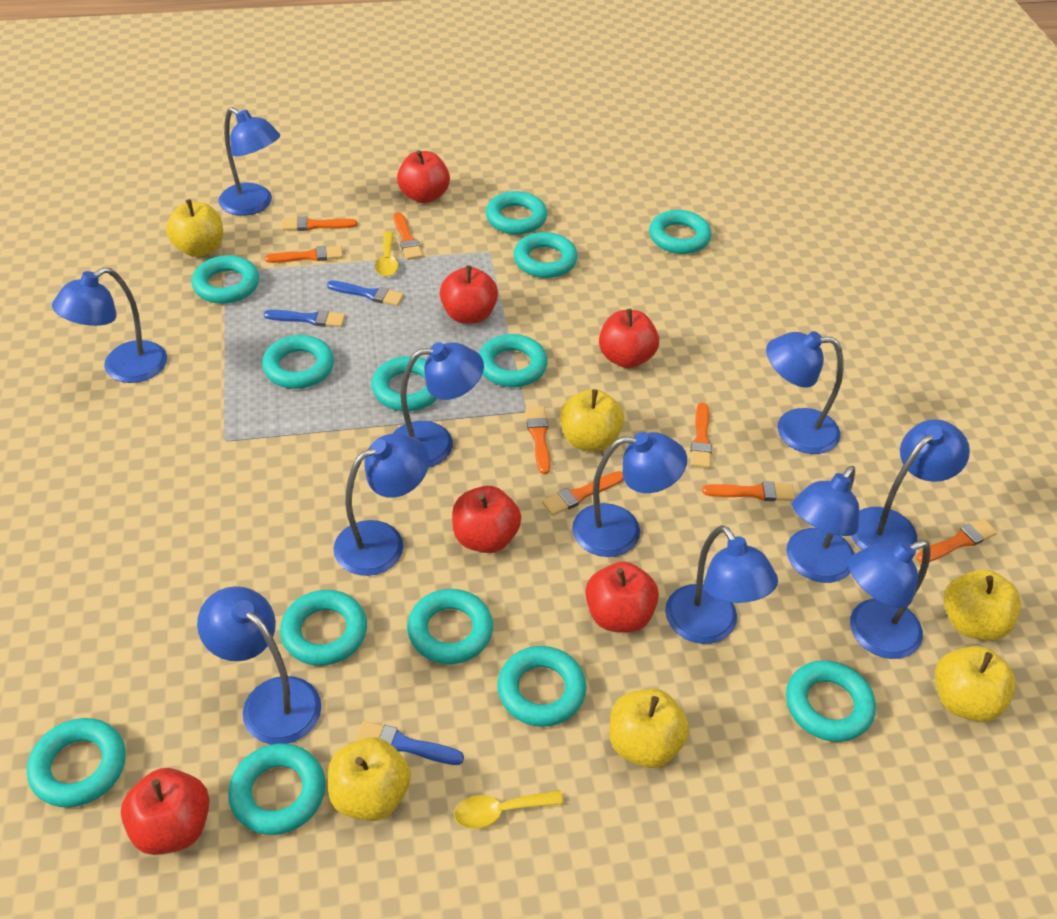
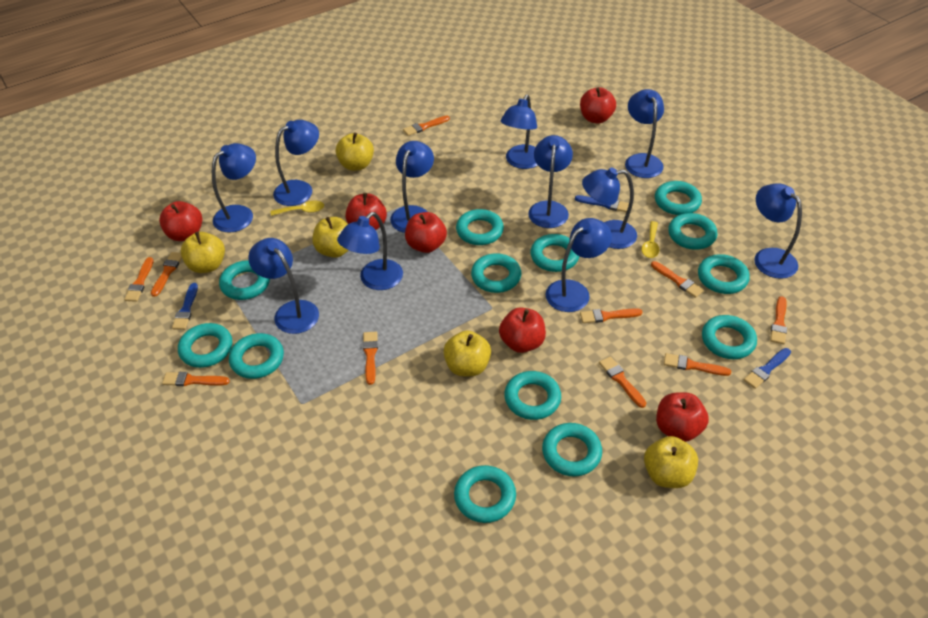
orange brush: [265,246,343,263] [282,217,357,231] [394,212,423,260] [525,406,550,474] [542,471,624,516] [690,402,712,468] [702,481,795,501] [916,519,997,563] = 8 -> [124,257,154,302] [151,252,182,297] [162,372,230,386] [363,332,378,385] [403,116,450,136] [580,308,643,323] [599,356,646,408] [651,261,704,298] [664,353,731,376] [770,296,787,344] = 10
yellow apple: [166,199,223,257] [328,737,411,821] [560,389,624,451] [610,689,689,768] [935,646,1016,722] [944,570,1021,640] = 6 -> [181,232,225,273] [313,217,348,258] [335,132,374,171] [443,330,491,376] [644,436,698,488] = 5

